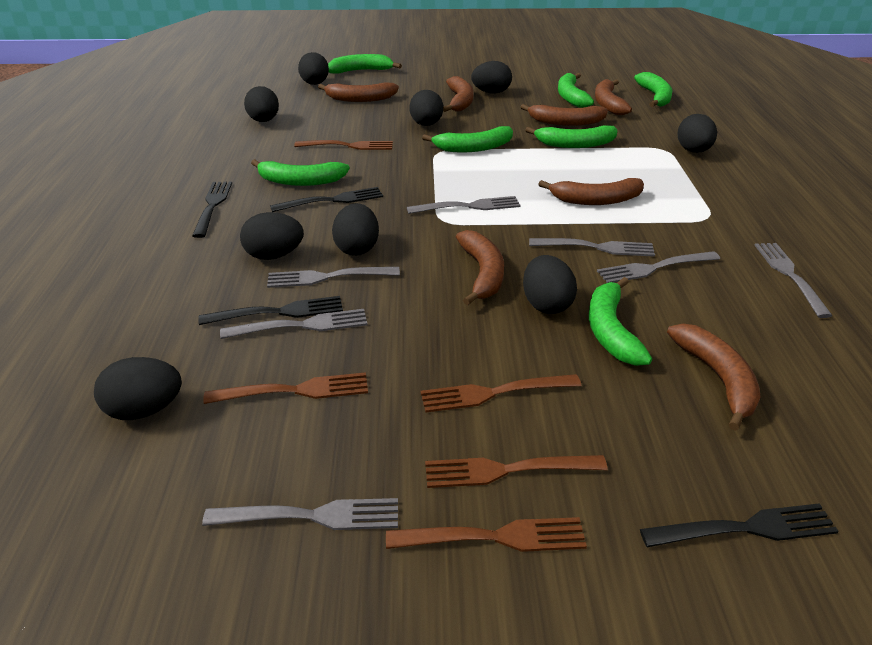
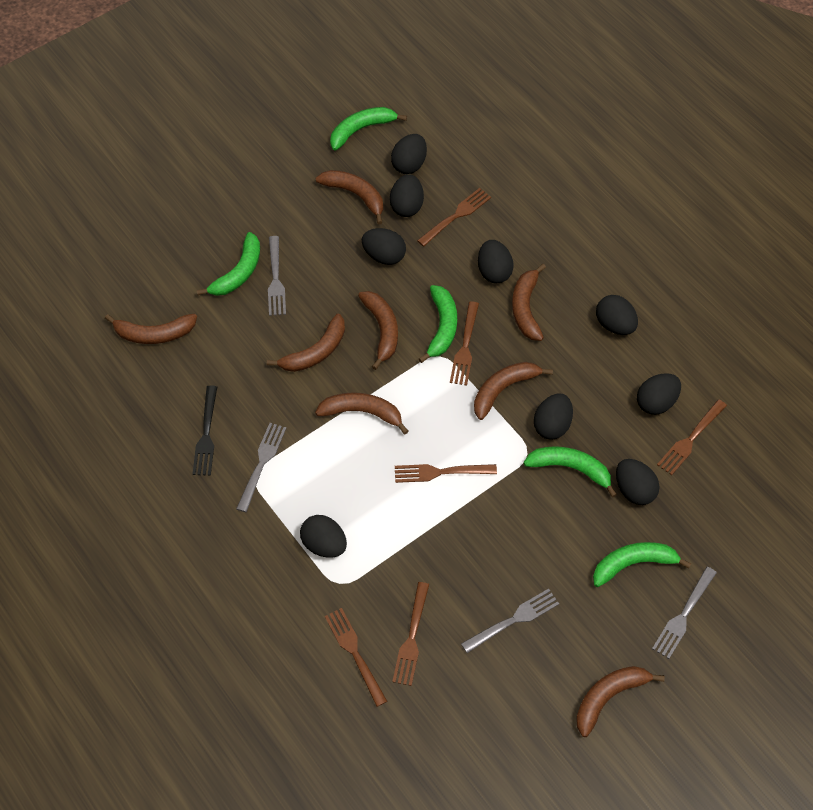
black fork: [192,182,232,238] [198,296,343,325] [270,187,383,212] [640,503,839,547] = 4 -> [193,386,217,476] = 1
brown banana: [318,82,399,102] [443,76,474,112] [456,230,504,306] [521,104,608,126] [538,178,644,205] [595,79,632,115] [667,324,760,431] = 7 -> [105,314,197,344] [267,313,345,372] [315,392,408,434] [316,170,383,224] [358,291,398,370] [474,362,553,420] [512,264,546,341] [576,666,665,737] = 8
brown fork: [203,372,368,404] [294,140,393,150] [386,517,587,552] [421,374,581,412] [425,455,607,488] = 5 -> [325,608,387,707] [392,582,429,686] [395,464,497,483] [417,188,491,247] [450,301,479,386] [657,399,727,475] = 6
green banana: [251,159,350,186] [328,54,402,74] [422,126,513,153] [525,125,617,148] [558,73,594,108] [589,277,652,366] [634,72,673,107] = 7 -> [197,232,260,296] [330,107,407,151] [419,285,457,363] [524,446,617,497] [593,542,691,587] = 5
grey fork: [202,498,398,530] [220,309,368,339] [267,267,400,288] [407,196,521,214] [529,238,655,257] [597,251,720,283] [754,243,833,318] = 7 -> [236,423,286,512] [268,236,286,316] [461,589,559,653] [652,567,717,659] = 4

